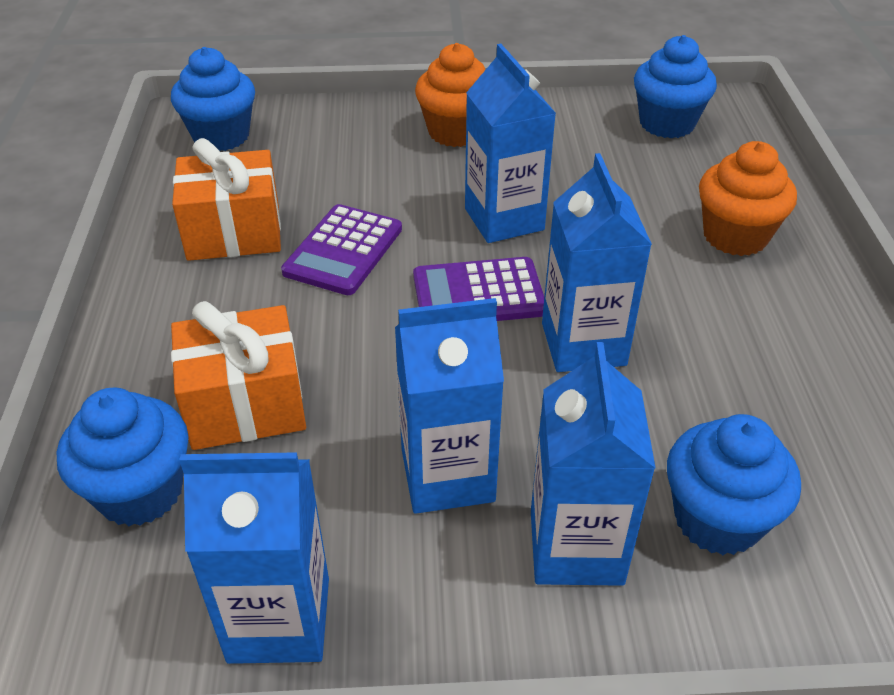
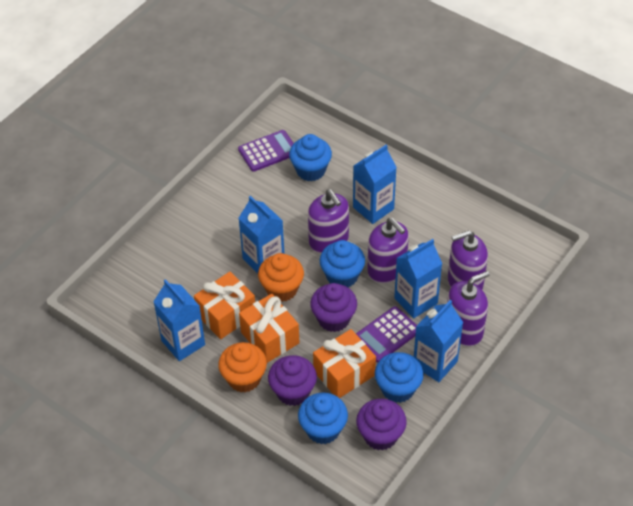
orange gift: [171,301,306,450] [172,138,281,261] = 2 -> [194,272,255,339] [239,294,300,363] [313,329,376,398] = 3
purple cupcake: none = 0 -> [268,355,317,406] [310,283,357,332] [356,399,407,451] = 3
purple soap dispenser: none = 0 -> [308,189,349,253] [367,218,409,283] [447,271,490,346] [448,230,488,290] = 4

